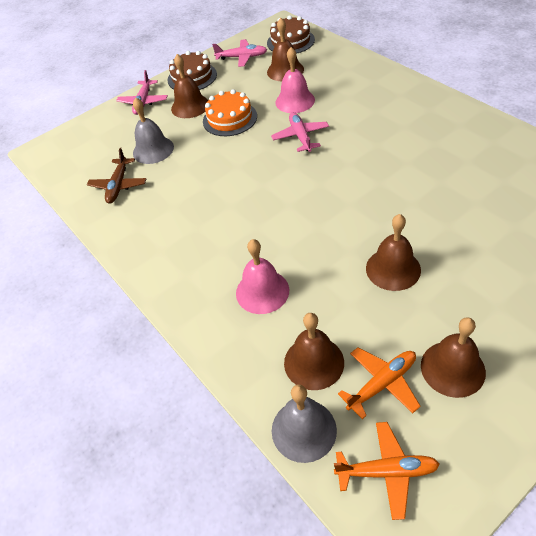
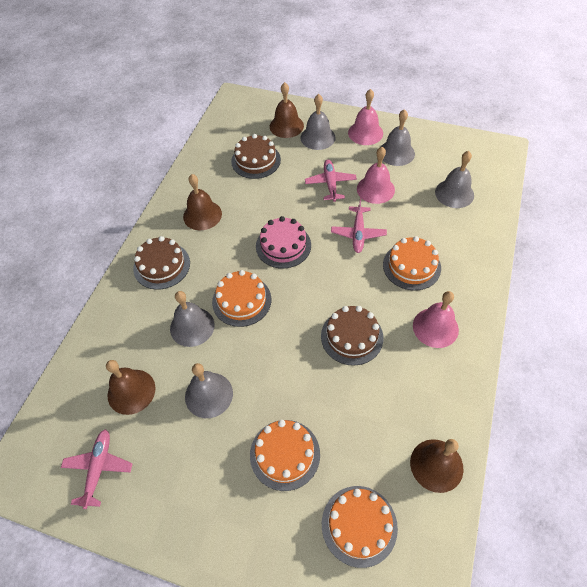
brown bell: [171,54,208,118] [267,18,304,81] [284,313,344,390] [366,214,421,291] [421,317,486,398] = 5 -> [106,360,156,415] [183,174,222,230] [270,82,304,138] [410,439,464,493] = 4
brown cake: [168,51,217,90] [267,15,315,54] = 2 -> [133,236,190,290] [231,134,281,179] [321,306,383,366] = 3
brown plane: [87,148,146,204] = 1 -> none = 0
grey bell: [133,97,174,164] [272,384,337,463] = 2 -> [170,291,215,347] [185,363,233,418] [300,94,336,150] [381,109,415,166] [435,151,474,208] = 5
orange cake: [203,89,257,136] = 1 -> [212,270,271,327] [250,420,320,491] [322,486,398,568] [383,236,441,291] = 4
orange plane: [334,422,440,520] [338,347,421,419] = 2 -> none = 0
pink bell: [236,239,289,314] [275,47,315,113] = 2 -> [348,89,383,145] [357,147,395,204] [413,291,459,348] = 3
pink cake: none = 0 -> [256,216,311,269] = 1

